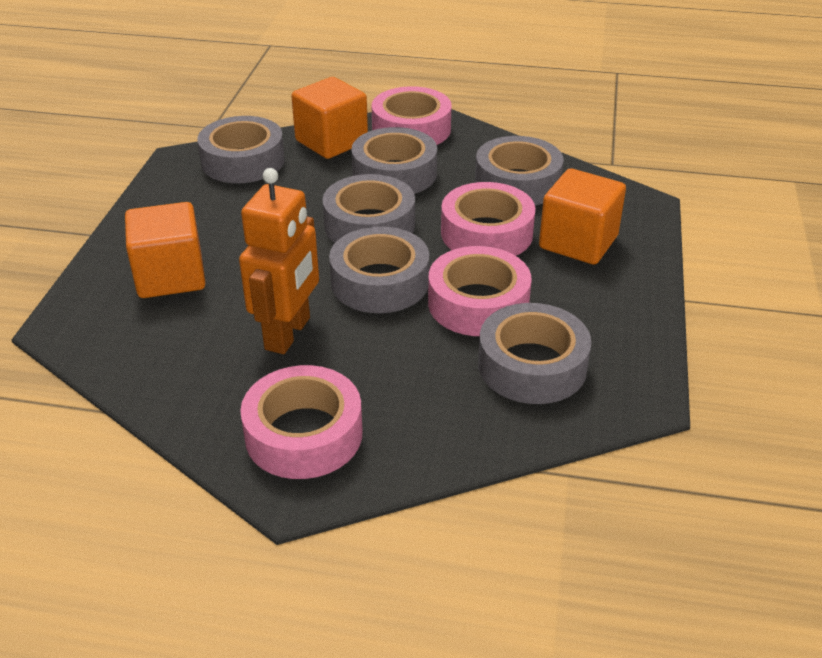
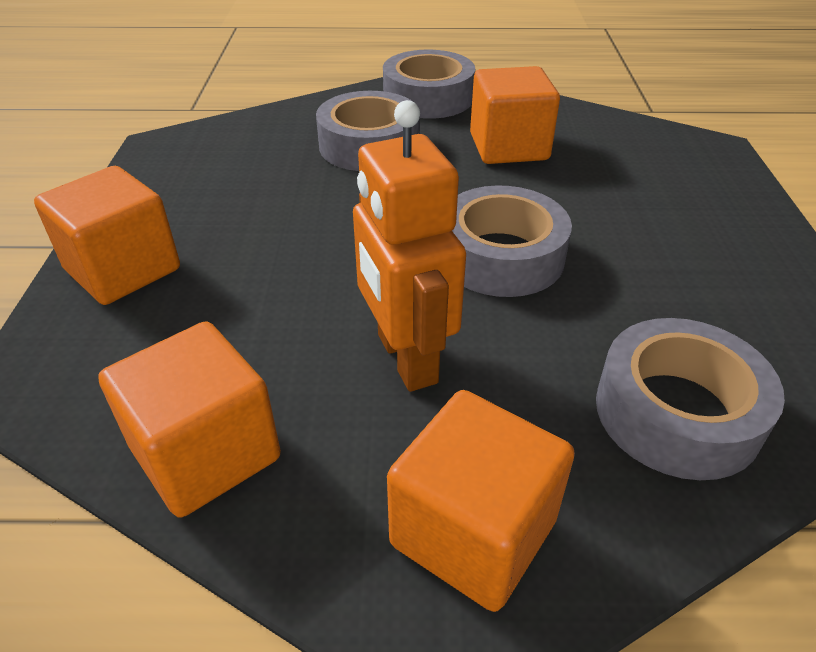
grey tape: [197,116,285,183] [323,174,415,243] [329,226,429,313] [351,127,437,194] [475,136,564,205] [478,303,592,404] = 6 -> [316,91,420,171] [383,50,475,119] [452,185,572,297] [596,318,785,480] = 4
orange cube: [125,202,206,298] [291,77,368,159] [539,168,626,265] = 3 -> [34,166,180,305] [98,321,281,517] [387,390,575,612] [470,66,560,164] = 4
pink tape: [240,365,363,479] [371,86,452,145] [428,246,532,336] [441,182,536,256] = 4 -> none = 0

